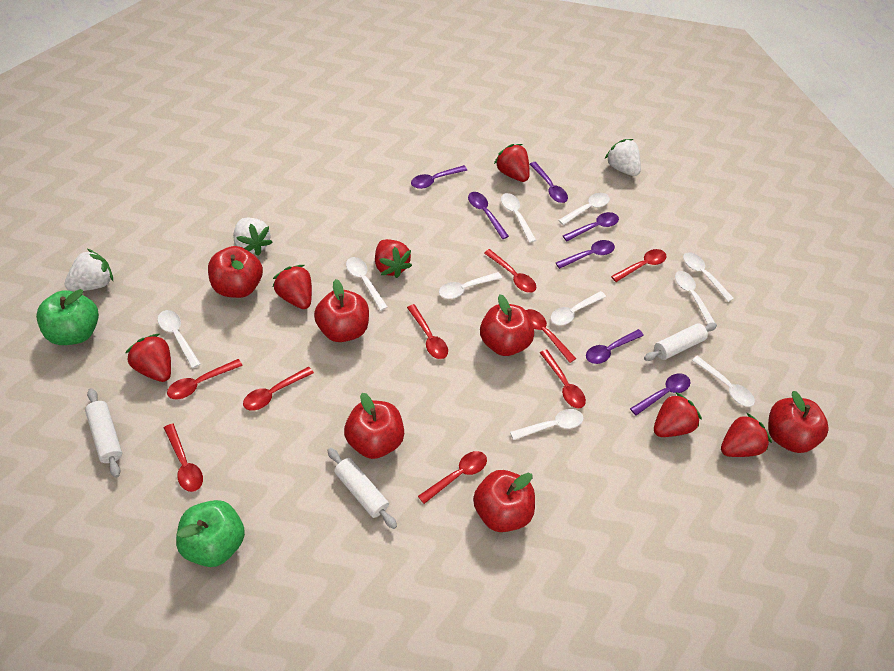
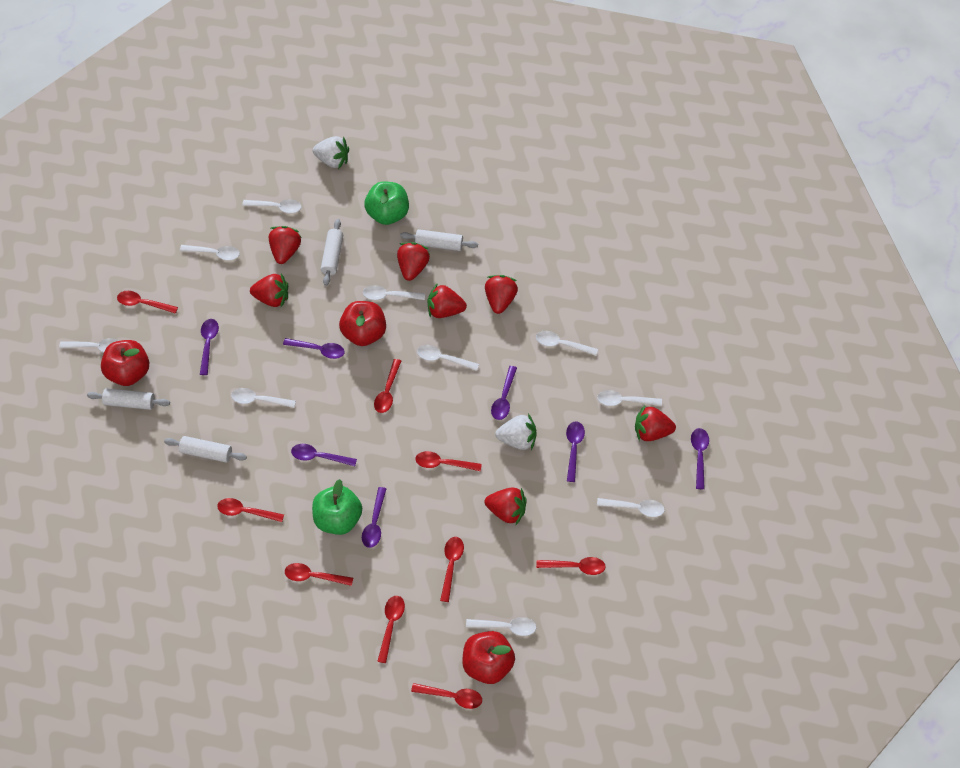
red apple: [208,246,263,298] [314,279,369,342] [344,393,404,459] [473,470,535,532] [480,295,534,356] [768,391,829,453] = 6 -> [101,340,149,386] [339,301,386,346] [462,631,515,684] = 3
red strawberry: [125,334,171,382] [273,265,312,309] [375,239,412,278] [494,144,530,182] [654,392,702,437] [721,413,772,457] = 6 -> [250,273,288,307] [269,226,302,264] [397,242,430,281] [428,283,467,318] [484,487,526,525] [485,275,518,314] [635,405,676,441] = 7
white rolling pin: [85,388,122,478] [327,448,397,529] [644,323,717,361] = 3 -> [87,388,170,410] [164,436,247,463] [321,219,343,286] [400,229,478,251] = 4
white strawberry: [64,249,113,291] [233,218,273,256] [605,139,641,176] = 3 -> [313,136,349,169] [495,414,537,450] = 2

